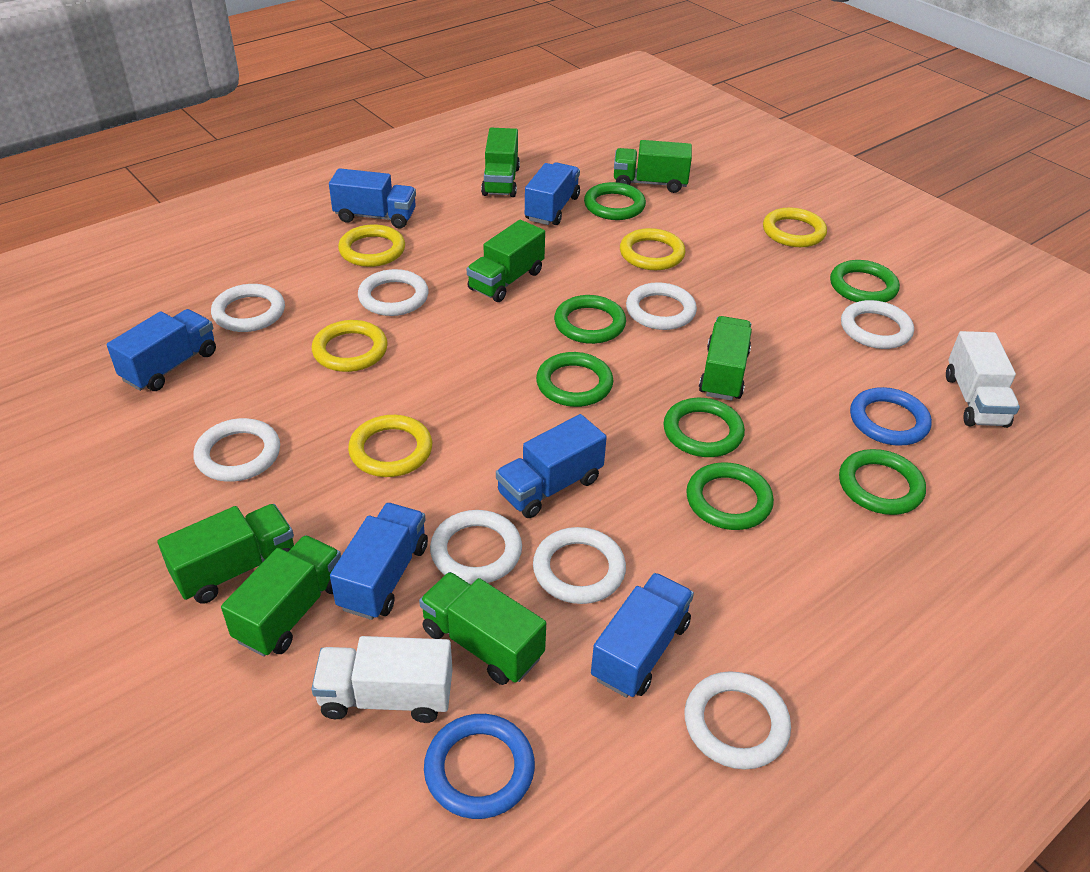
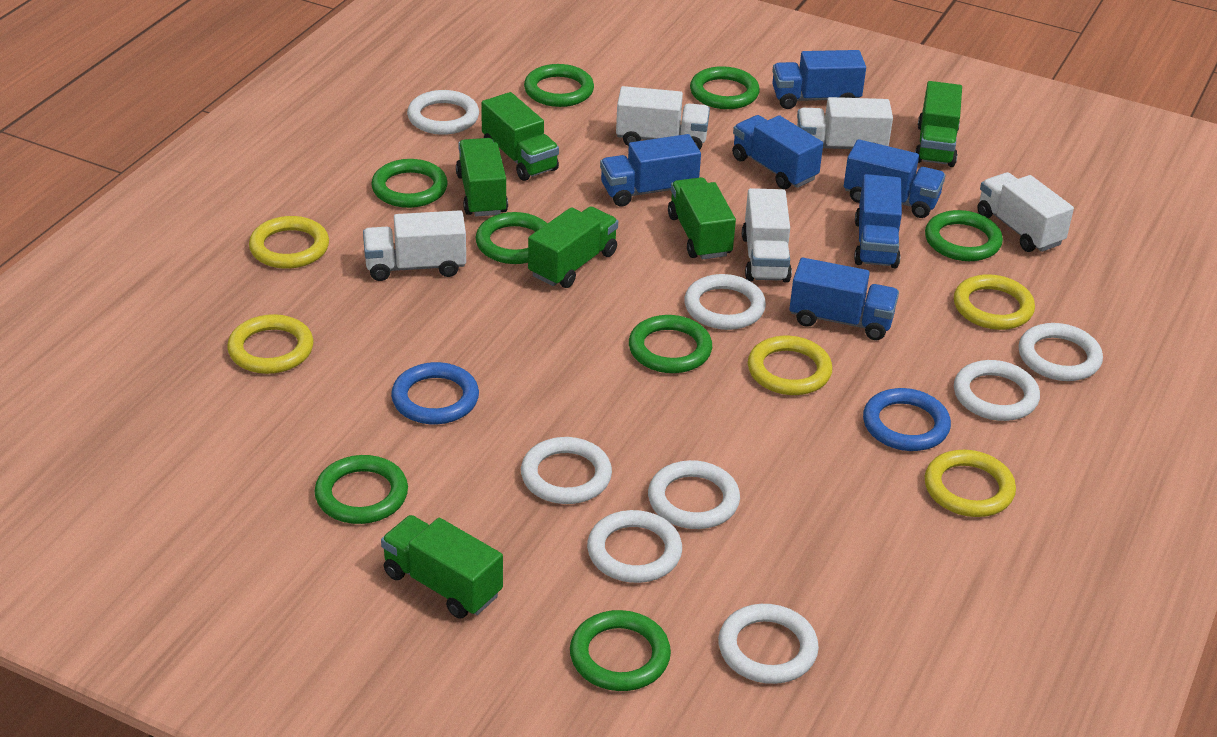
green ring: [536,352,613,407] [554,295,626,344] [584,182,646,220] [663,398,745,457] [686,462,774,530] [830,260,900,302] [839,449,926,515] = 7 -> [315,455,408,524] [371,159,448,208] [475,212,547,264] [524,64,594,107] [570,610,671,691] [629,315,712,373] [690,66,760,109] [925,210,1003,261] = 8
green truck: [158,504,294,604] [221,535,341,657] [419,572,546,685] [467,220,545,302] [481,128,520,197] [614,140,692,193] [699,316,752,401] = 7 -> [381,515,503,618] [456,138,508,217] [481,92,559,181] [528,207,618,288] [668,177,736,260] [915,81,962,167] = 6
white truck: [311,636,453,723] [946,331,1020,428] = 2 -> [363,210,466,281] [616,86,710,150] [742,188,792,283] [797,97,893,149] [977,172,1074,252] = 5

